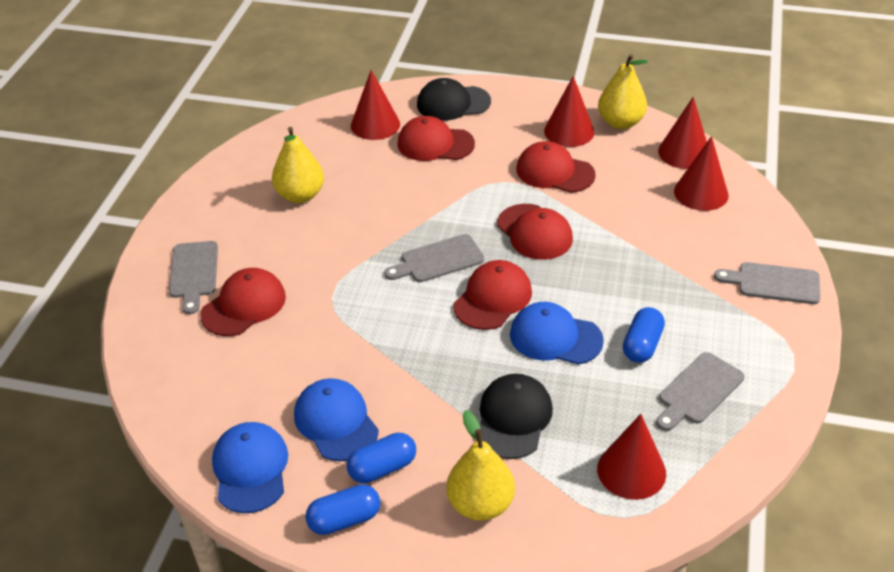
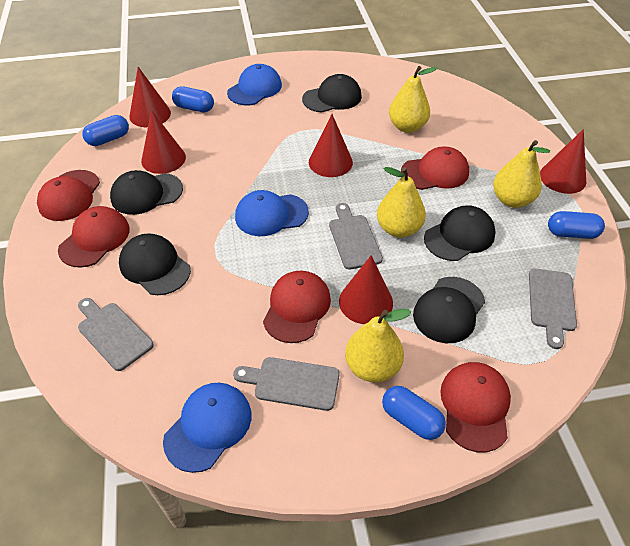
black cap: [417,78,491,121] [477,374,553,459] = 2 -> [110,170,183,215] [119,233,191,295] [302,74,362,113] [413,277,485,343] [424,205,496,261] = 5
blue capsule: [305,484,380,535] [347,433,416,483] [623,307,665,363] = 3 -> [82,115,129,146] [172,86,214,112] [382,386,446,440] [548,211,605,239] = 4
yellow pear: [272,127,324,203] [446,410,515,521] [598,54,648,129] = 3 -> [345,309,411,382] [377,167,426,238] [389,66,437,133] [493,140,550,208] = 4

